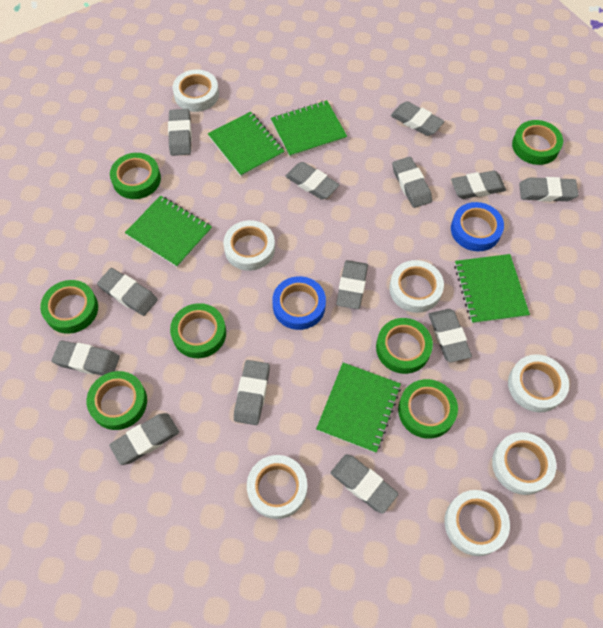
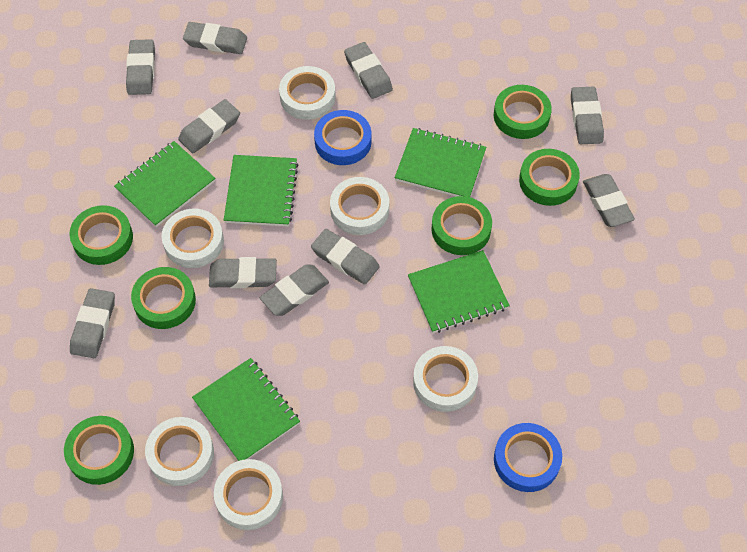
green tape: [40,280,98,334] [86,371,147,430] [110,153,161,199] [170,303,226,358] [376,318,433,374] [398,379,458,439] [512,120,563,165] = 7 -> [64,416,134,485] [69,205,133,265] [131,267,196,329] [432,196,492,255] [494,85,552,139] [519,149,580,206] = 6
grey eraser: [52,341,120,376] [97,268,158,316] [109,413,179,465] [168,109,192,156] [234,360,270,425] [285,162,339,200] [331,454,398,514] [336,260,368,309] [391,101,445,136] [392,157,432,208] [429,309,472,362] [451,171,506,199] [519,177,578,202] = 13 -> [70,288,115,358] [126,39,155,95] [178,99,240,153] [183,22,247,54] [209,257,277,288] [260,264,329,316] [311,229,380,285] [344,42,393,99] [571,87,604,144] [583,174,635,227] = 10
white tape: [173,70,219,112] [223,220,275,271] [247,455,307,519] [389,260,444,313] [444,490,510,556] [492,432,556,495] [508,354,569,412] = 7 -> [145,417,214,486] [161,209,224,268] [214,459,283,530] [279,66,336,120] [330,177,389,235] [413,346,478,412] = 6

